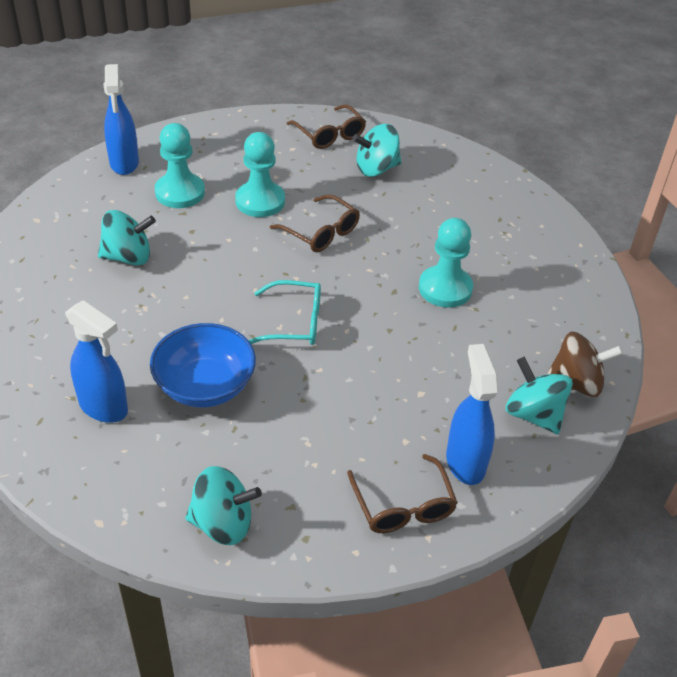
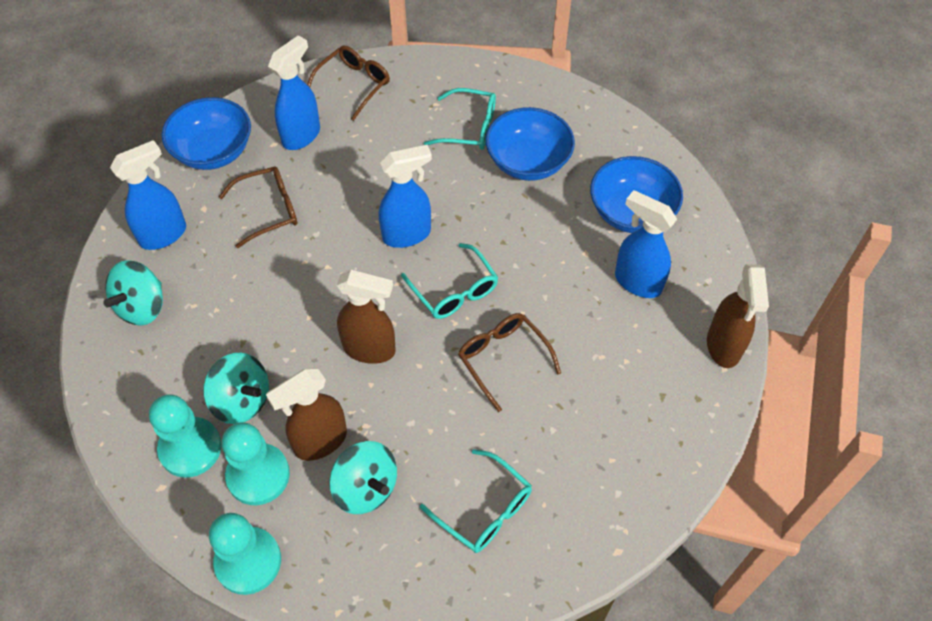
blue bowl: [150,323,256,407] = 1 -> [162,97,251,170] [486,107,575,181] [590,156,683,233] = 3
blue spray bottle: [65,300,128,423] [103,64,139,175] [446,344,499,485] = 3 -> [110,140,186,250] [268,36,320,150] [379,145,432,248] [615,190,677,298] = 4
brown spinning top: [547,332,623,397] = 1 -> none = 0
brown spray bottle: none = 0 -> [266,369,347,461] [337,270,396,364] [707,264,769,368] = 3
turquoise glasses: [248,280,321,345] = 1 -> [401,243,498,319] [420,449,532,553] [424,88,496,150] = 3
turquoise spinning top: [98,210,156,266] [185,466,262,545] [353,124,402,177] [506,357,573,434] = 4 -> [103,260,163,326] [203,353,269,424] [329,441,397,514] = 3

